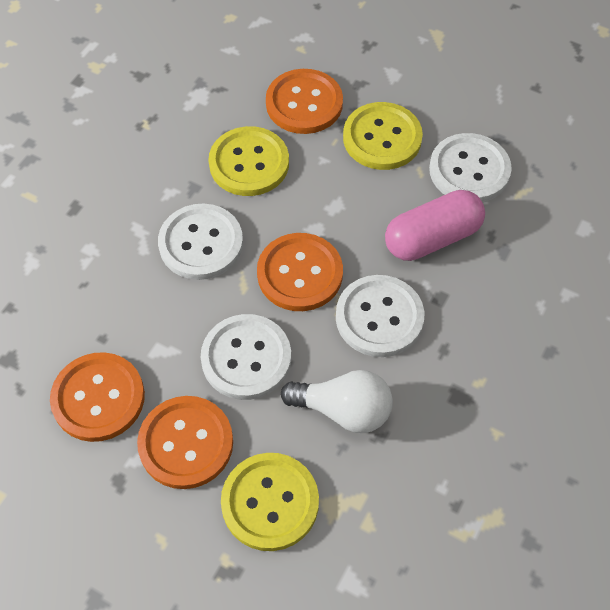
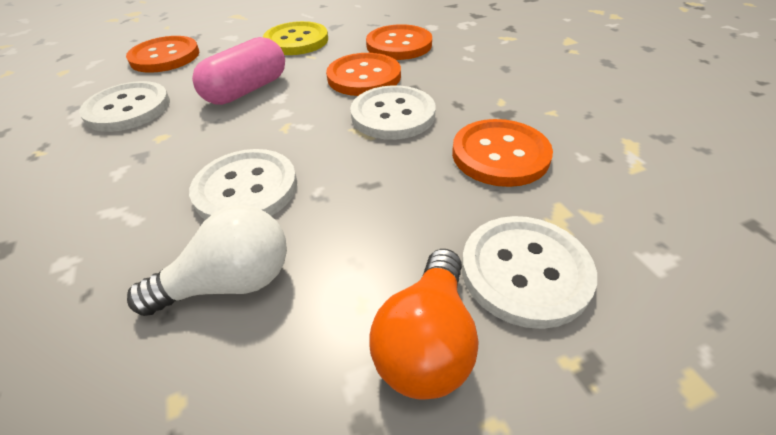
orange light bulb: none = 0 -> [370,249,479,400] = 1
yellow button: [208,126,289,196] [221,453,319,551] [343,102,423,170] = 3 -> [263,21,328,55] = 1

